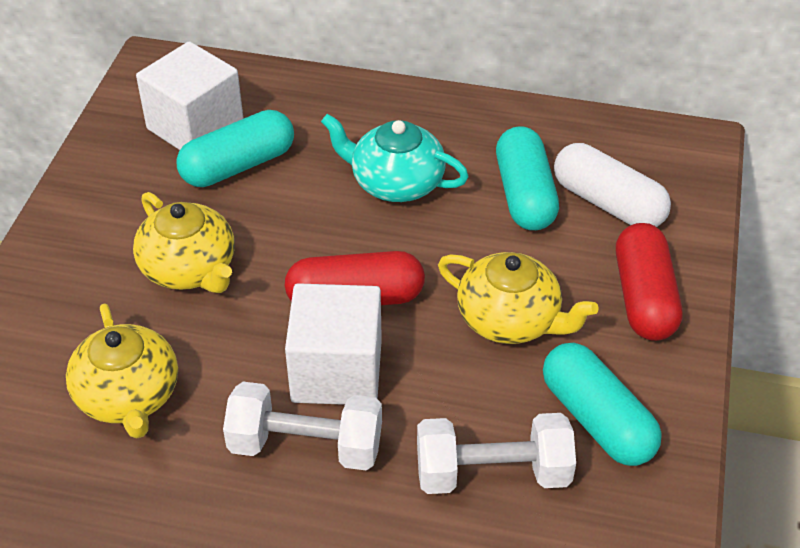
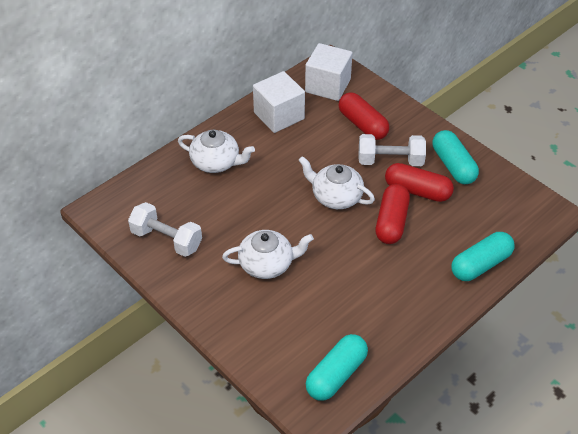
red capsule: [285,251,425,305] [616,223,682,341] = 2 -> [339,92,389,140] [376,184,410,244] [385,163,454,202] = 3
turquoise teapot: [321,114,469,202] = 1 -> none = 0
white capsule: [554,143,671,227] = 1 -> none = 0
white teapot: none = 0 -> [178,130,255,173] [222,230,314,279] [298,156,375,209] = 3
yellow teapot: [66,304,178,439] [133,192,235,293] [438,252,599,344] = 3 -> none = 0

